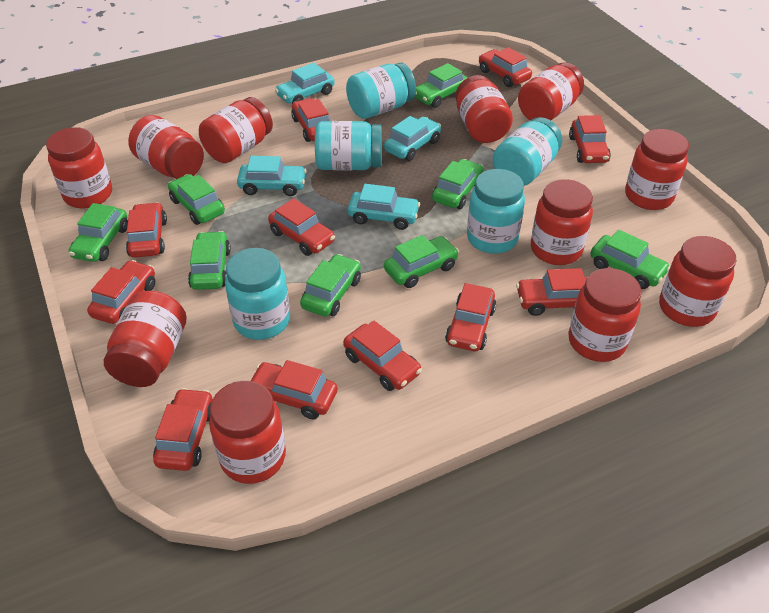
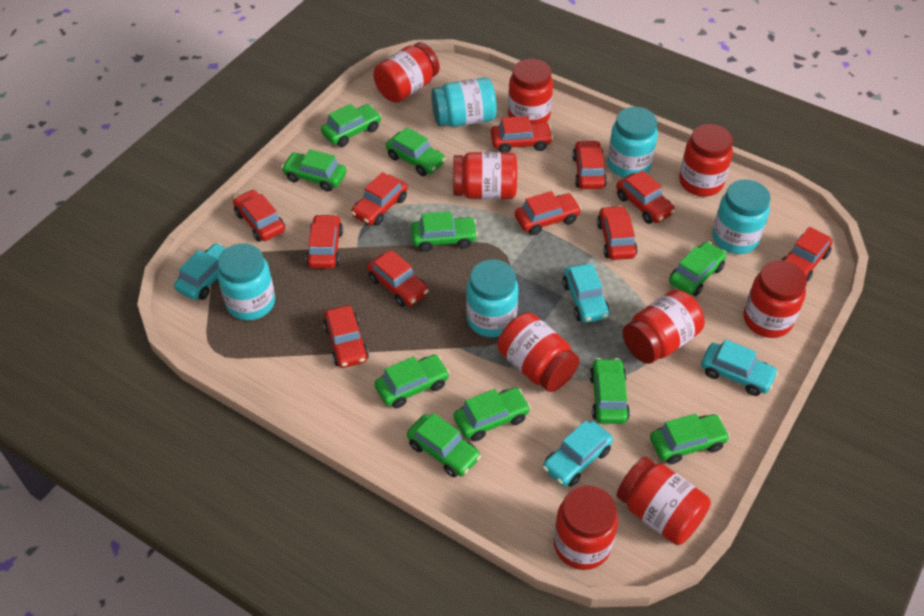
green car: [69,203,128,262] [168,174,225,225] [188,231,231,290] [300,254,361,317] [384,235,459,288] [415,63,468,108] [432,159,484,209] [590,230,670,289] = 8 -> [281,149,346,192] [321,104,382,147] [374,355,450,408] [386,127,446,176] [407,413,481,477] [411,211,478,252] [454,387,531,441] [589,358,630,424] [650,414,730,464] [669,241,727,296] = 10
red jar: [46,127,112,208] [104,291,187,387] [128,115,204,179] [199,97,273,163] [209,381,286,484] [455,75,513,143] [518,62,584,120] [531,179,593,265] [568,268,642,362] [625,129,689,210] [659,236,736,327] = 11 -> [373,42,439,103] [453,152,517,199] [498,312,580,392] [508,59,553,123] [553,485,618,570] [617,457,711,545] [622,289,704,364] [679,124,733,197] [743,260,807,338] = 9

